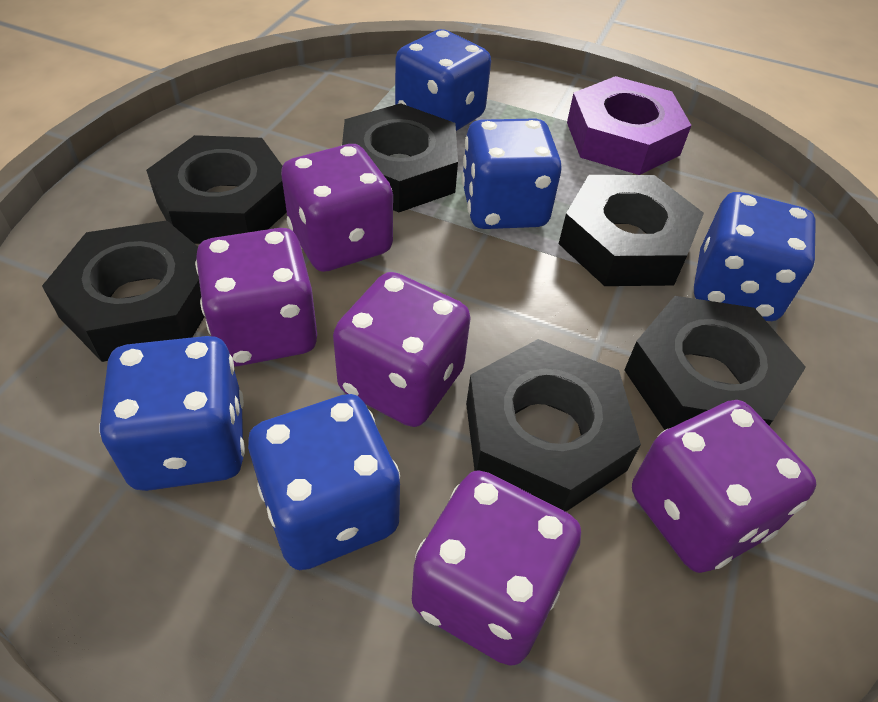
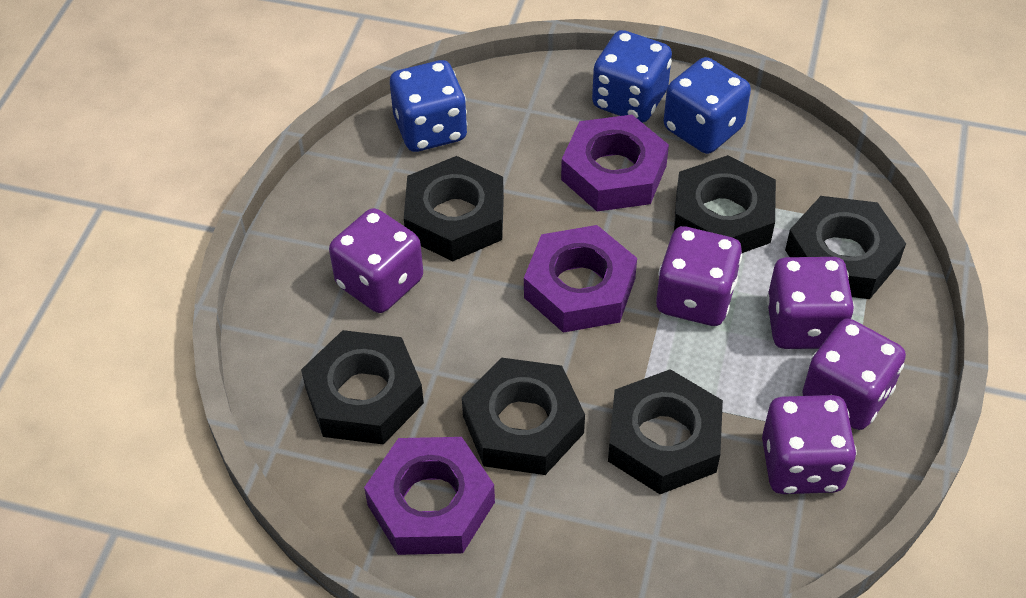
blue dice: [99,336,245,491] [248,394,400,570] [395,29,491,131] [461,118,562,229] [694,192,816,321] = 5 -> [390,60,467,152] [592,30,672,123] [664,57,751,154] = 3
purple nut: [567,76,692,175] = 1 -> [364,437,495,555] [524,225,637,333] [561,115,669,211] = 3

